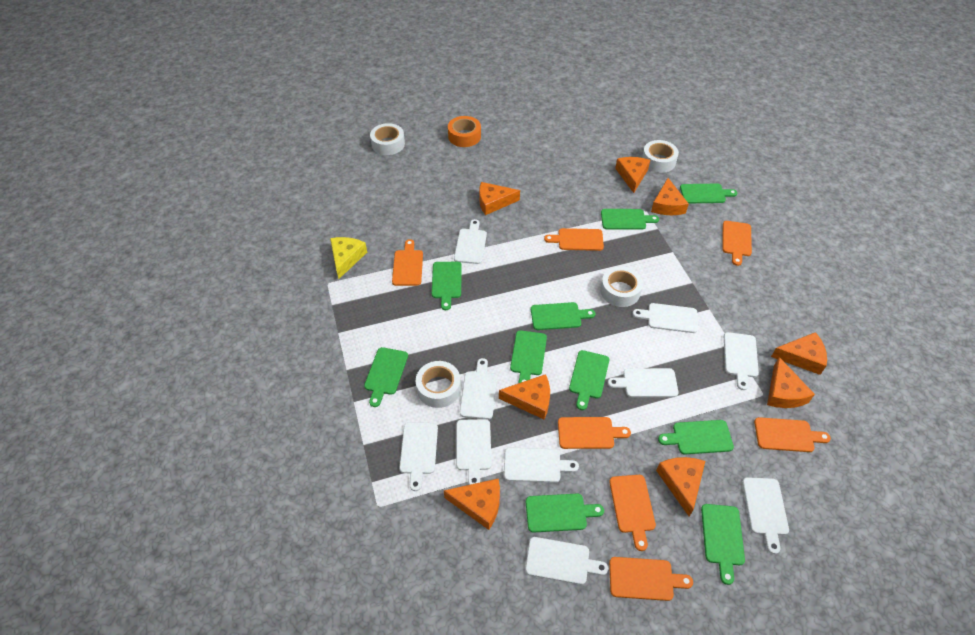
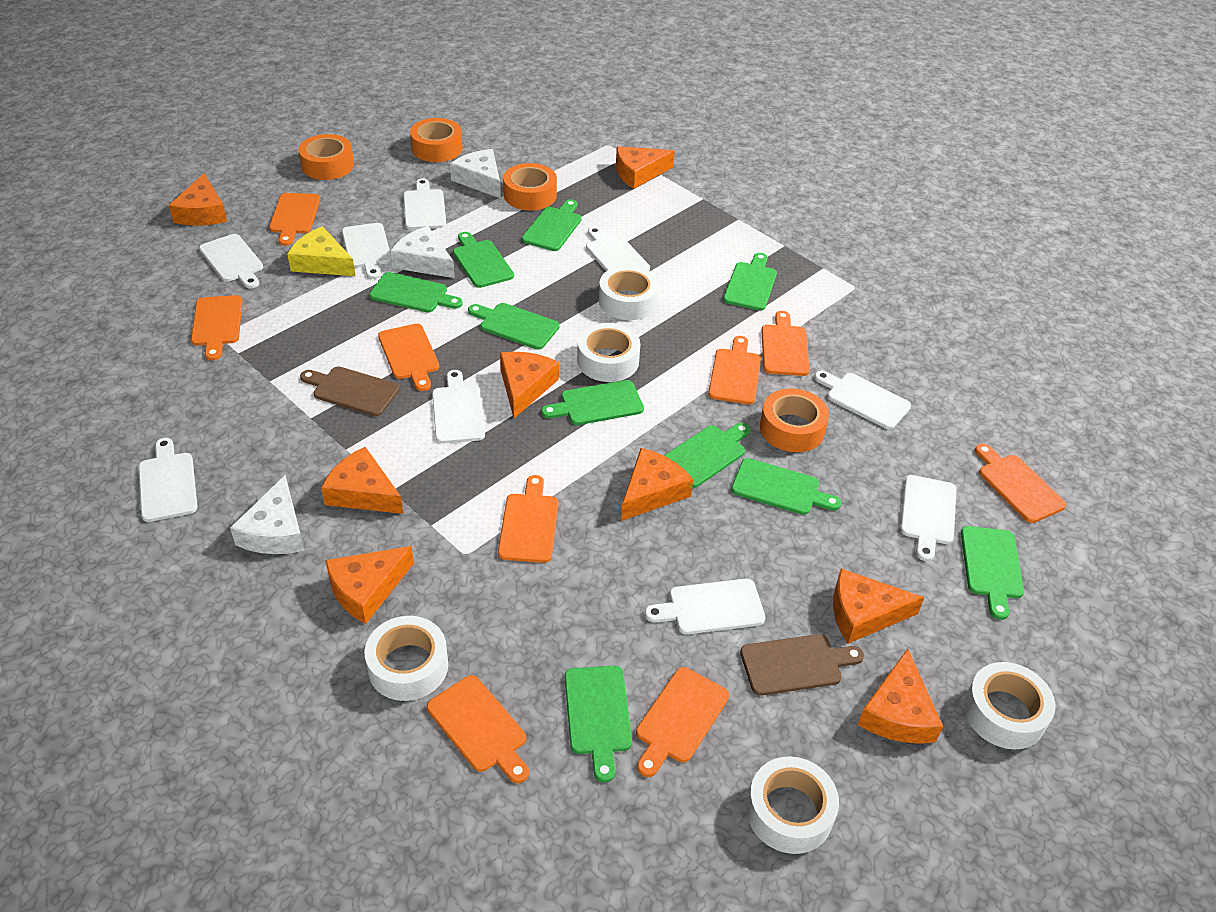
brown cutting board: none = 0 -> [300,366,400,416] [740,634,864,696] = 2
orange cutting board: [392,239,423,286] [544,228,604,251] [558,417,631,449] [609,475,656,551] [609,557,693,601] [722,221,752,266] [754,417,831,452] = 7 -> [191,295,243,360] [269,193,320,246] [378,324,439,391] [427,675,529,783] [498,475,558,563] [636,667,729,777] [708,336,761,404] [761,311,810,376] [975,443,1066,523] = 9
orange tape: [448,116,481,147] = 1 -> [299,134,354,180] [410,118,462,162] [503,163,557,211] [760,388,829,452] = 4
white cheese: none = 0 -> [230,475,304,554] [390,226,455,278] [450,149,501,199] = 3
white cutting board: [399,422,438,491] [454,219,487,264] [456,419,492,485] [460,358,497,419] [504,447,579,483] [525,537,608,585] [608,368,679,397] [632,303,698,333] [724,332,759,390] [742,477,789,554] = 10 -> [139,438,197,522] [199,234,263,288] [342,223,392,279] [403,178,446,230] [432,370,485,444] [586,227,650,271] [645,579,765,634] [814,371,911,429] [900,475,957,561] = 9
white tape: [370,123,405,155] [416,361,461,408] [600,266,643,307] [642,140,679,173] = 4 -> [365,616,448,701] [577,323,640,382] [599,266,659,320] [746,756,839,854] [964,662,1056,749] = 5

